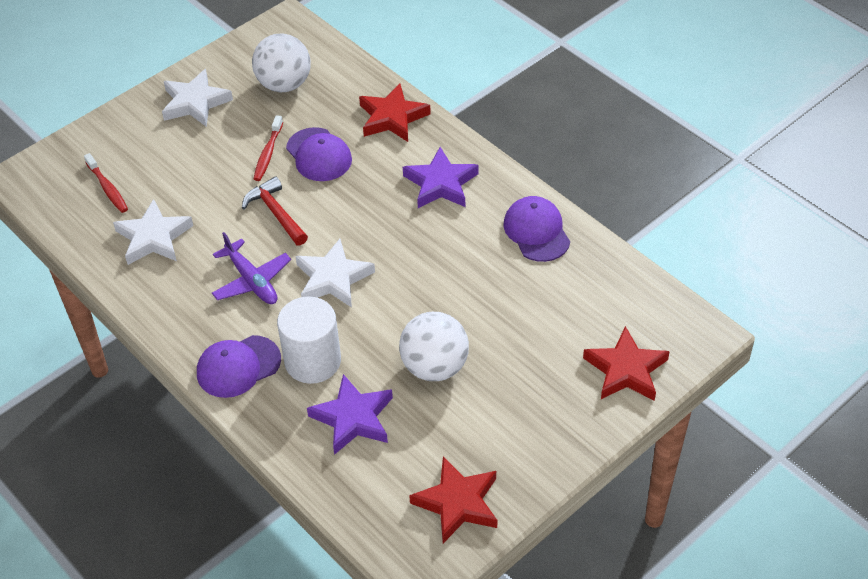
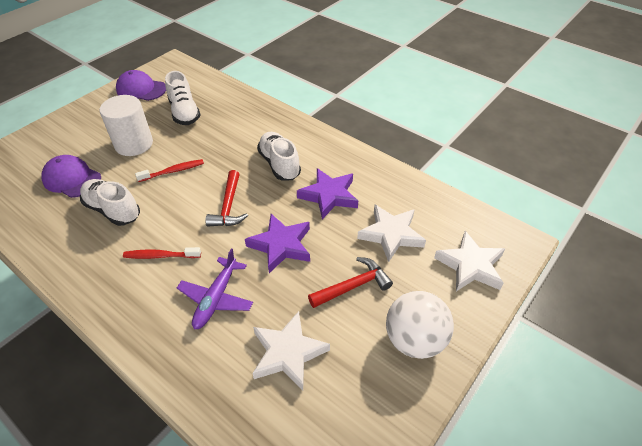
purple cap: [197,335,281,398] [286,127,352,181] [504,196,570,262] = 3 -> [41,155,101,198] [116,70,166,101] = 2
red hammer: [242,177,308,246] = 1 -> [205,170,248,226] [308,257,393,308] = 2
red star: [359,83,431,142] [409,456,497,543] [583,326,670,401] = 3 -> none = 0
white ball: [252,33,310,93] [399,312,469,381] = 2 -> [386,291,454,359] = 1
white shoe: none = 0 -> [80,179,140,226] [165,71,201,125] [257,132,301,180] = 3

